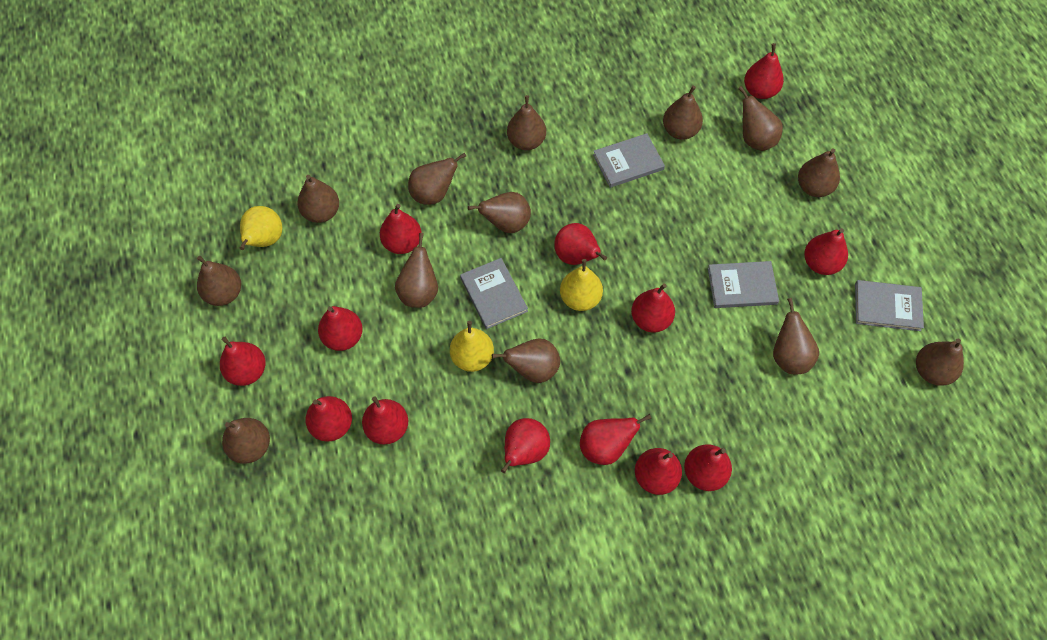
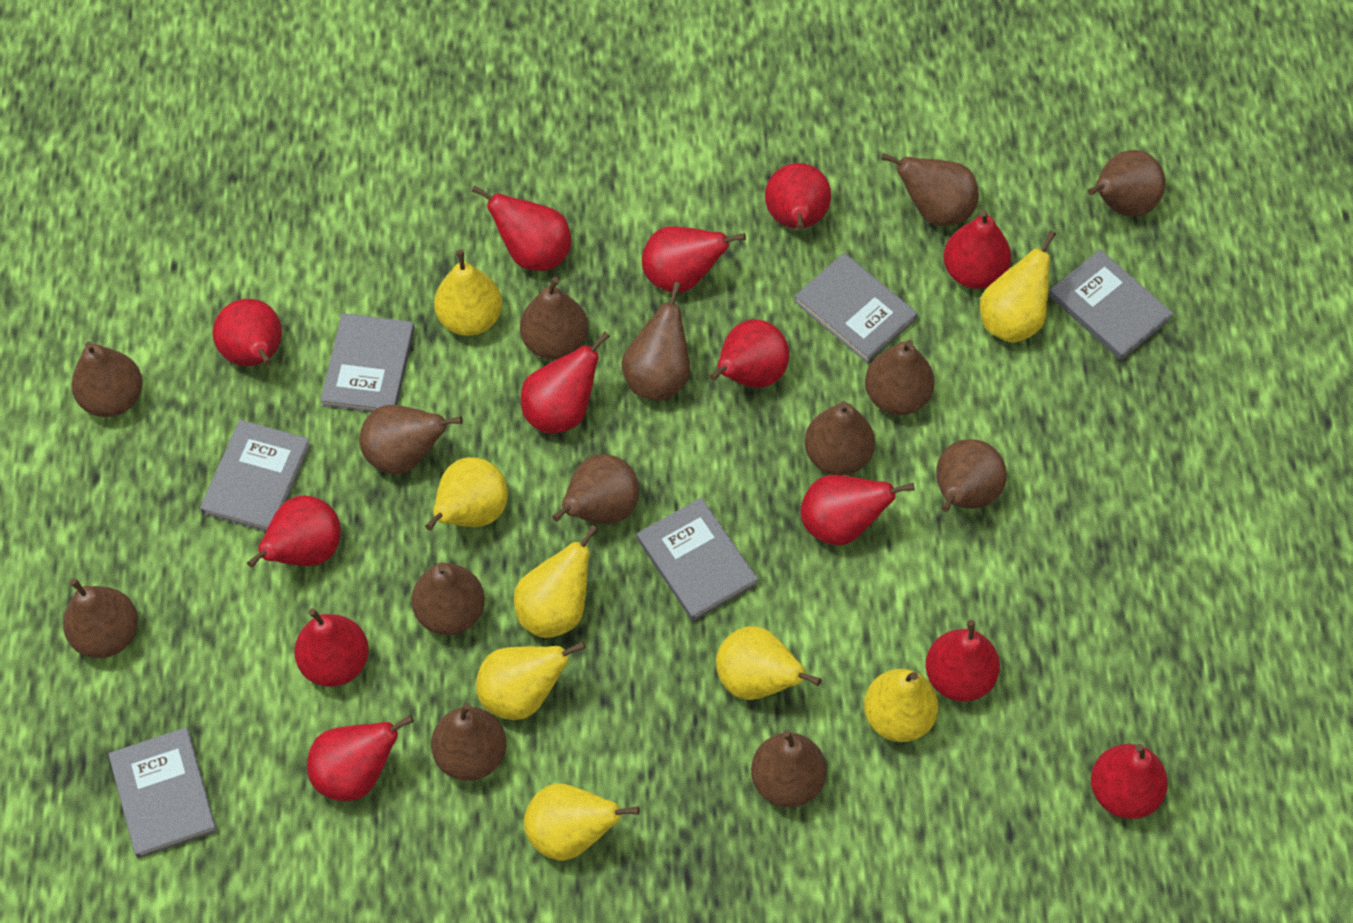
brown pear: [197,256,241,306] [222,418,270,464] [297,175,339,223] [395,233,438,308] [408,153,466,205] [468,192,531,233] [492,338,560,383] [507,95,546,150] [663,86,703,140] [738,86,783,151] [773,298,819,374] [798,148,840,197] [916,338,964,386] = 13 -> [63,578,138,658] [71,341,143,417] [359,405,463,474] [411,563,485,635] [431,703,506,781] [520,277,588,360] [552,454,639,524] [621,282,690,400] [751,730,827,807] [805,401,875,476] [865,340,935,415] [881,153,979,226] [936,439,1007,512] [1088,150,1165,217] = 14
grey book: [460,258,528,329] [593,133,665,188] [708,261,779,308] [855,280,924,331] = 4 -> [109,727,217,858] [200,420,311,532] [320,313,415,413] [637,498,758,621] [794,253,918,363] [1049,249,1173,361] = 6
yellow pear: [240,206,282,250] [450,321,494,372] [560,259,603,311] = 3 -> [425,457,508,531] [434,250,502,336] [476,641,586,720] [514,525,598,638] [524,784,640,861] [716,626,821,700] [864,669,939,742] [980,231,1056,343] = 8

